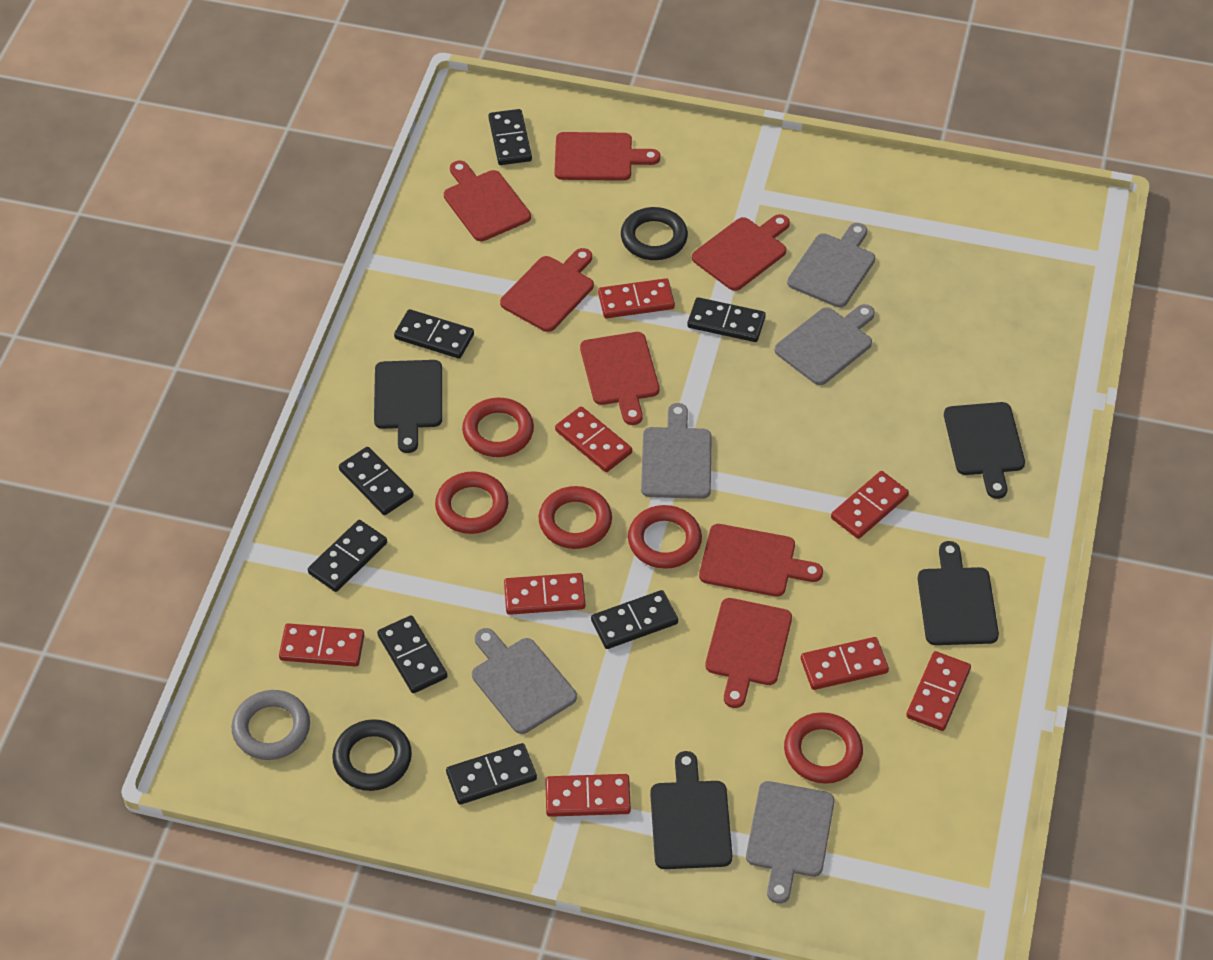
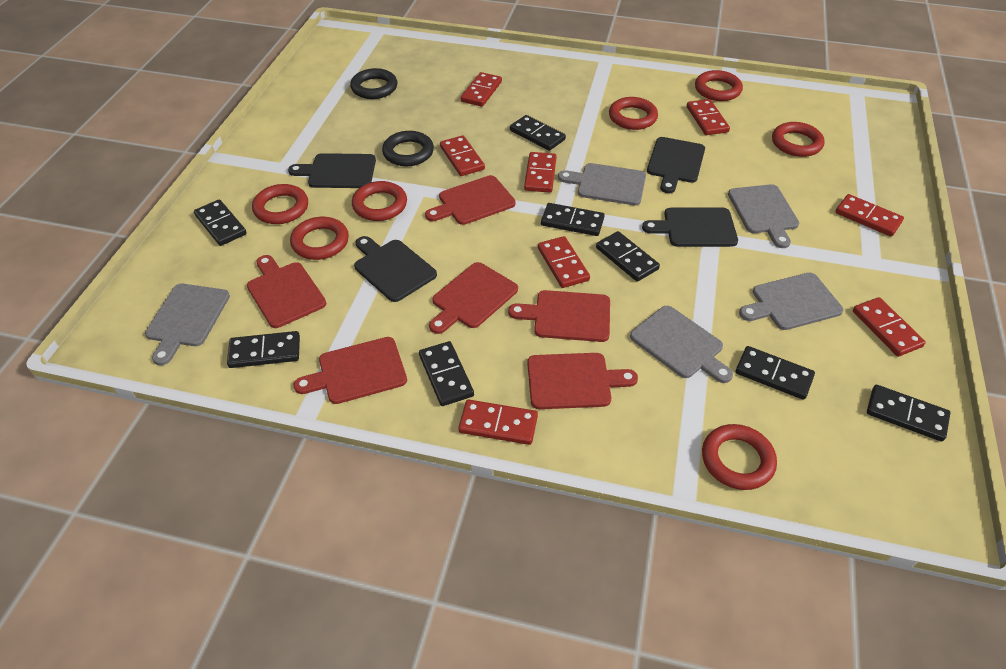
grey ring: [231,690,310,760] = 1 -> none = 0
red cutting board: [444,160,531,241] [500,248,594,332] [555,132,660,181] [580,332,659,425] [692,214,790,291] [699,524,823,597] [705,598,792,708] = 7 -> [247,255,326,328] [294,337,407,404] [425,175,516,225] [429,262,518,334] [508,290,610,342] [527,353,638,409] = 6
red ring: [435,471,509,534] [462,398,534,457] [538,486,612,549] [628,505,702,569] [784,712,863,784] = 5 -> [252,184,308,224] [290,217,349,260] [352,181,407,221] [609,97,658,130] [695,70,743,101] [702,424,777,490] [772,122,825,157] = 7

